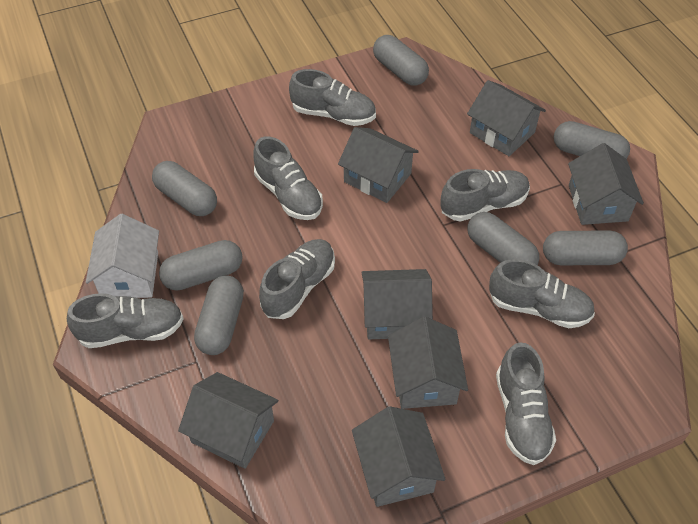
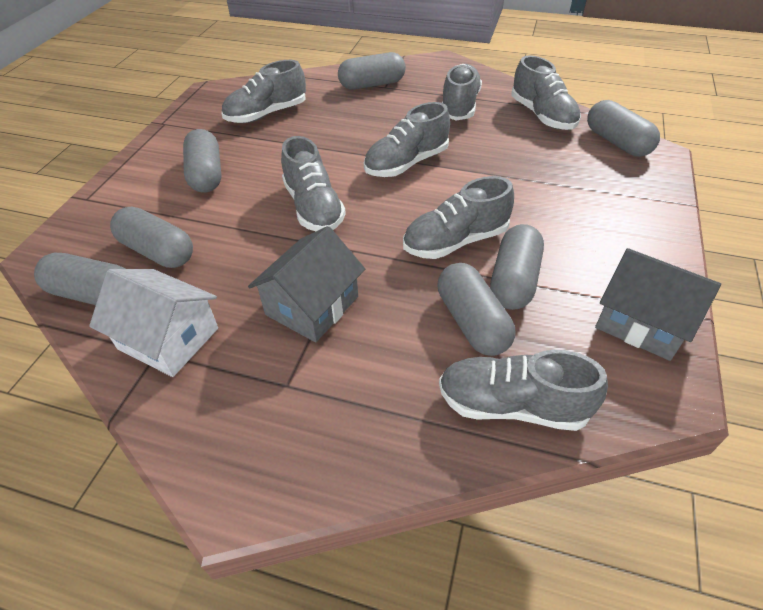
grey house: [178,372,278,469] [338,127,419,203] [352,406,446,507] [362,269,433,339] [388,317,468,409] [467,80,546,156] [568,143,644,225] = 7 -> [248,226,365,342] [595,248,721,361] = 2

